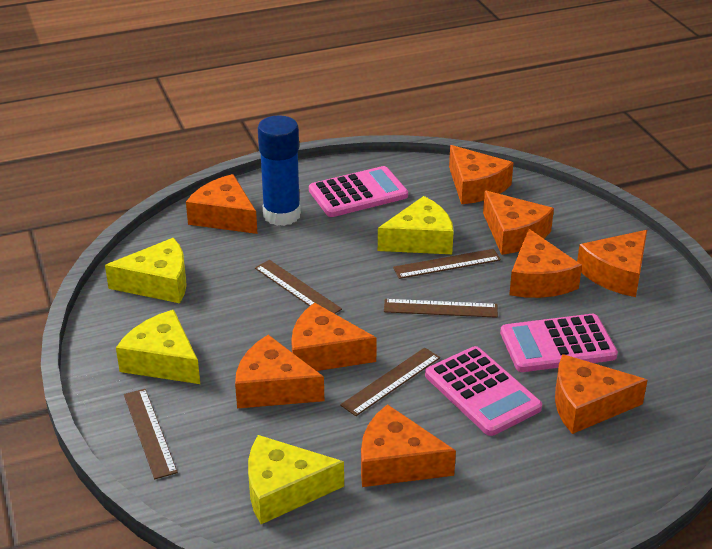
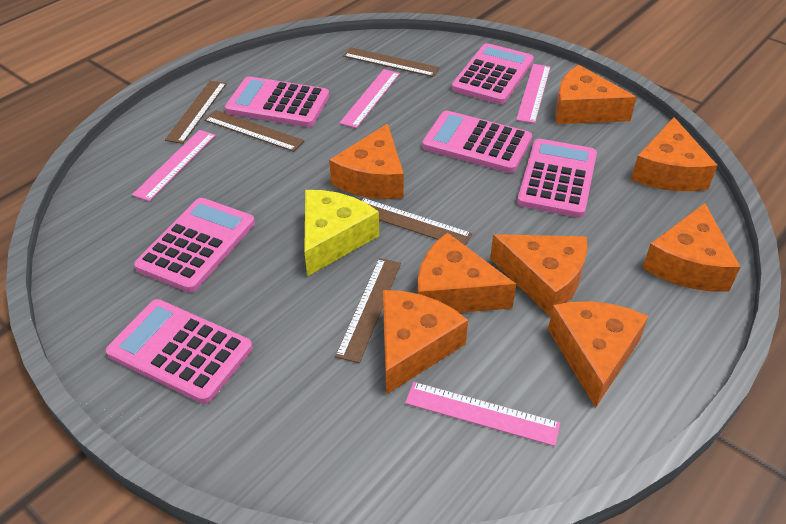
blue glue stick: [258,115,301,226] = 1 -> none = 0
orange cheese: [186,174,257,234] [235,335,324,408] [291,303,377,371] [361,404,456,487] [449,145,514,204] [483,191,554,255] [509,229,582,298] [555,354,647,434] [577,230,647,297] = 9 -> [329,123,404,199] [383,290,468,395] [417,233,516,313] [490,234,587,317] [548,301,649,408] [555,65,637,124] [631,117,717,191] [643,203,740,291] = 8
pink calculator: [309,166,408,217] [425,346,542,436] [500,314,618,372] = 3 -> [106,299,253,404] [134,198,255,292] [225,76,329,127] [422,111,532,173] [452,43,534,104] [517,139,597,218] = 6
pink ruler: none = 0 -> [132,130,216,201] [339,69,400,128] [405,382,560,446] [516,64,551,123] = 4
yellow cheese: [105,238,187,303] [116,310,200,384] [248,435,344,524] [378,196,454,254] = 4 -> [304,190,379,276] = 1

